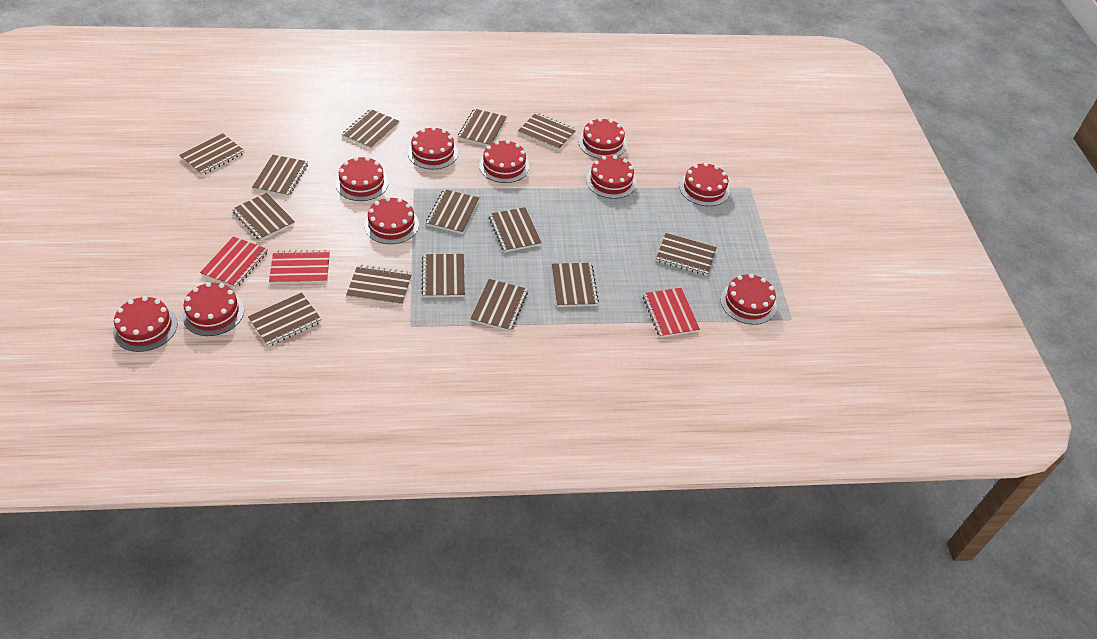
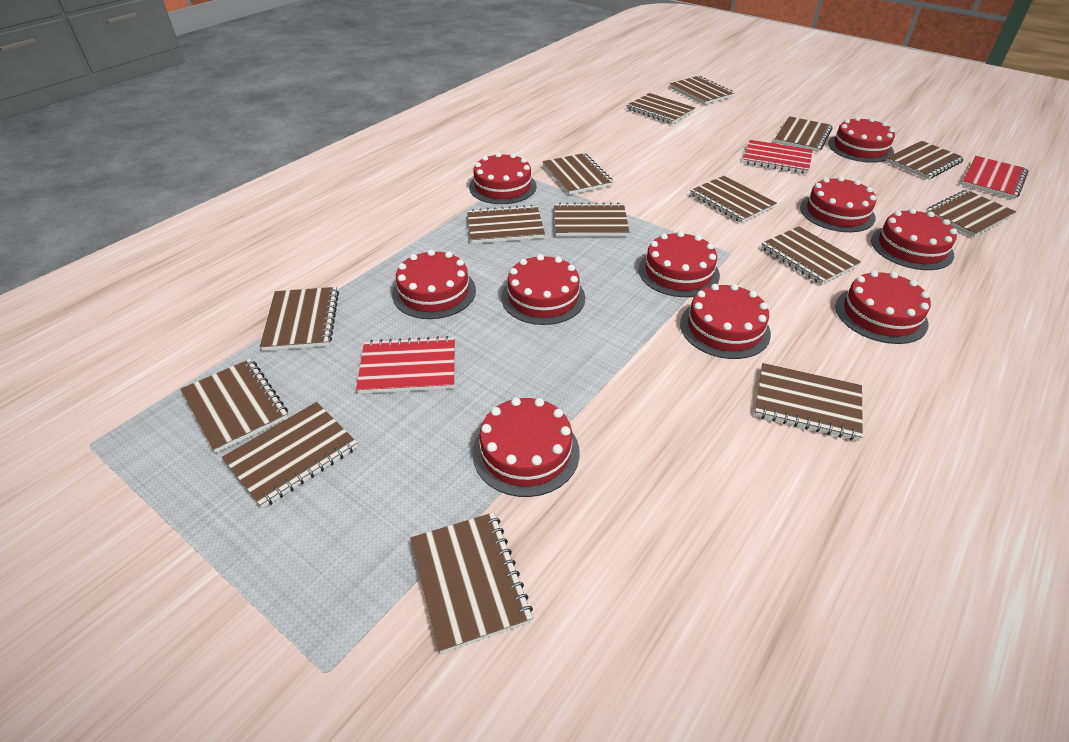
brown notebook: [179,133,245,175] [232,193,295,241] [248,292,322,347] [252,155,308,197] [342,109,400,149] [346,265,412,306] [421,254,465,297] [426,189,480,234] [458,109,507,146] [470,279,528,332] [489,207,542,252] [518,113,576,150] [551,263,599,307] [656,233,717,276] = 14 -> [180,359,288,453] [222,402,358,508] [260,287,339,351] [410,512,533,654] [467,205,545,244] [543,153,613,195] [554,202,629,236] [626,93,695,124] [670,76,734,105] [690,176,777,223] [755,363,863,441] [761,226,861,285] [774,116,833,152] [886,141,965,179] [926,190,1016,237] = 15

